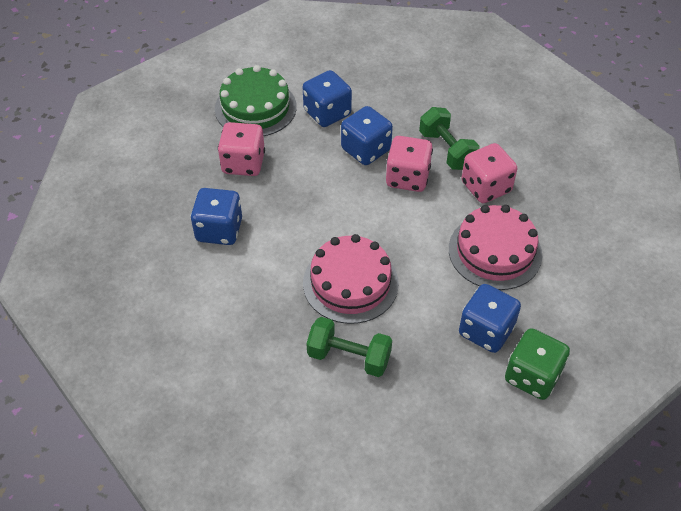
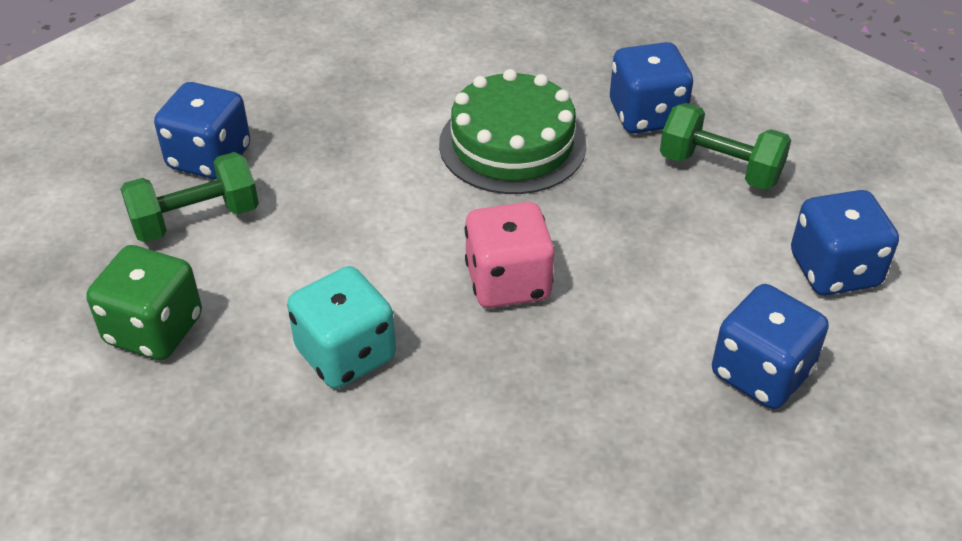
pink cake: [303,234,399,324] [449,205,542,290] = 2 -> none = 0
pink dice: [218,122,265,176] [386,136,433,192] [462,143,517,203] = 3 -> [464,202,555,308] = 1
turquoise dice: none = 0 -> [287,266,396,389] = 1

